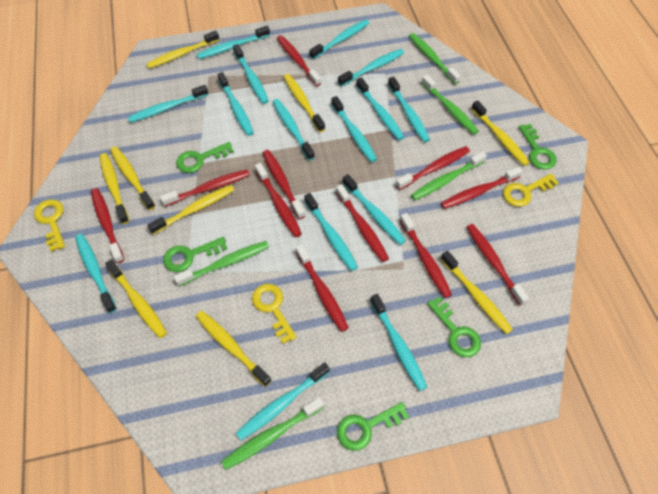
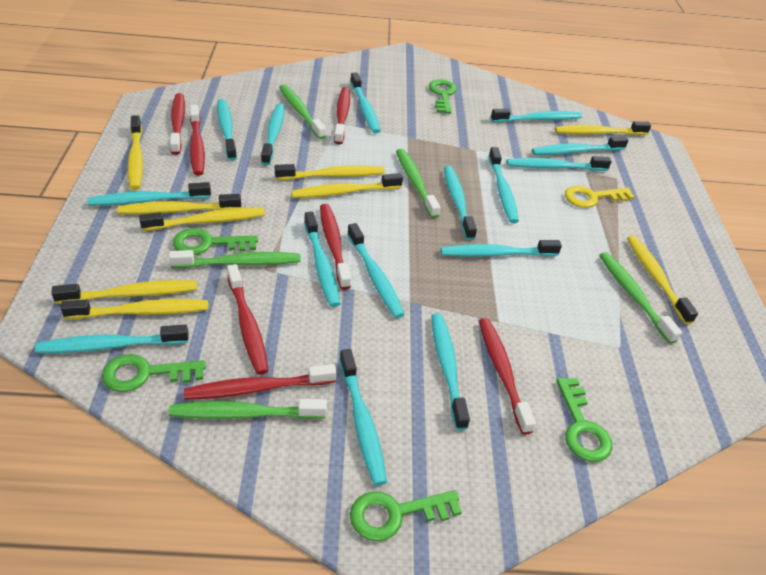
red toothbrush: [91,188,124,263] [160,169,250,206] [255,163,302,238] [263,150,305,219] [277,35,321,87] [296,244,349,332] [336,184,389,262] [396,146,470,190] [400,213,452,298] [441,167,523,209] [467,224,529,305] = 11 -> [170,93,185,155] [184,364,336,400] [190,105,205,176] [227,264,269,375] [320,204,351,290] [334,87,350,144] [479,318,536,435] = 7
yellow key: [34,199,65,252] [252,284,297,344] [503,173,559,207] = 3 -> [565,186,634,208] = 1

